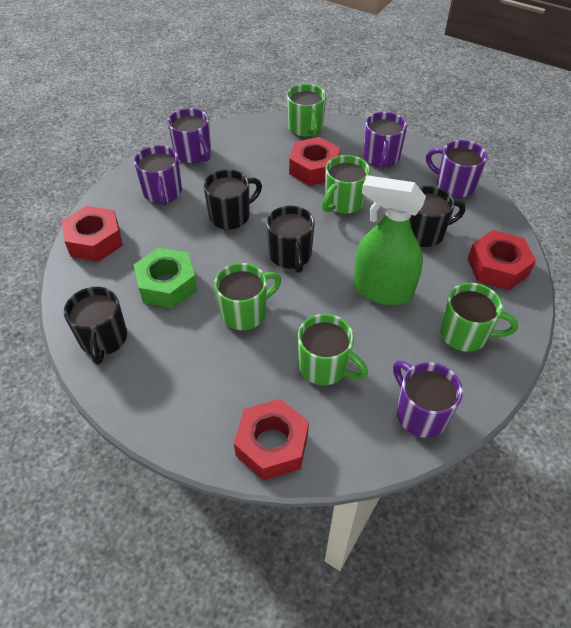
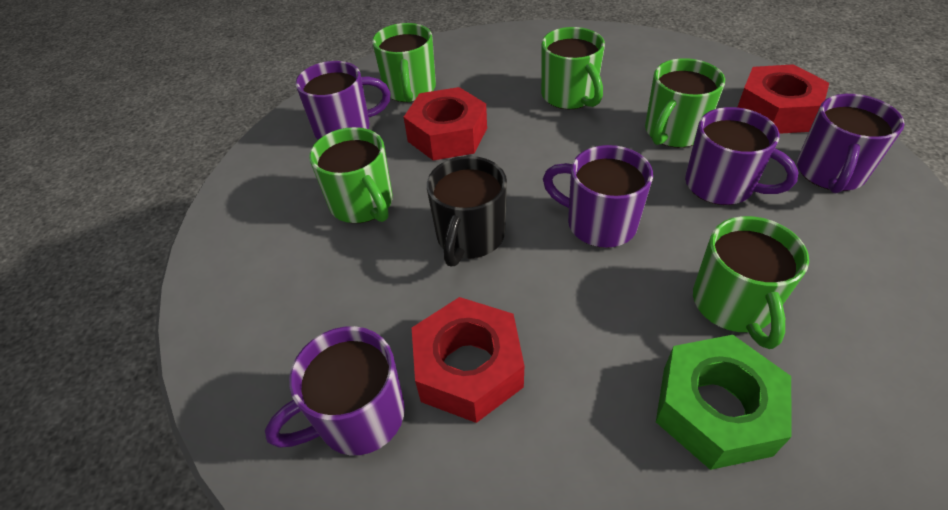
black mug: [64,287,127,365] [203,169,262,230] [266,206,315,273] [410,186,465,247] = 4 -> [427,156,507,266] = 1
green spray bottle: [354,175,426,305] = 1 -> none = 0
red nut: [62,206,123,262] [234,399,309,481] [289,137,340,186] [467,230,536,290] = 4 -> [404,87,487,161] [412,297,524,423] [737,64,829,134] = 3

